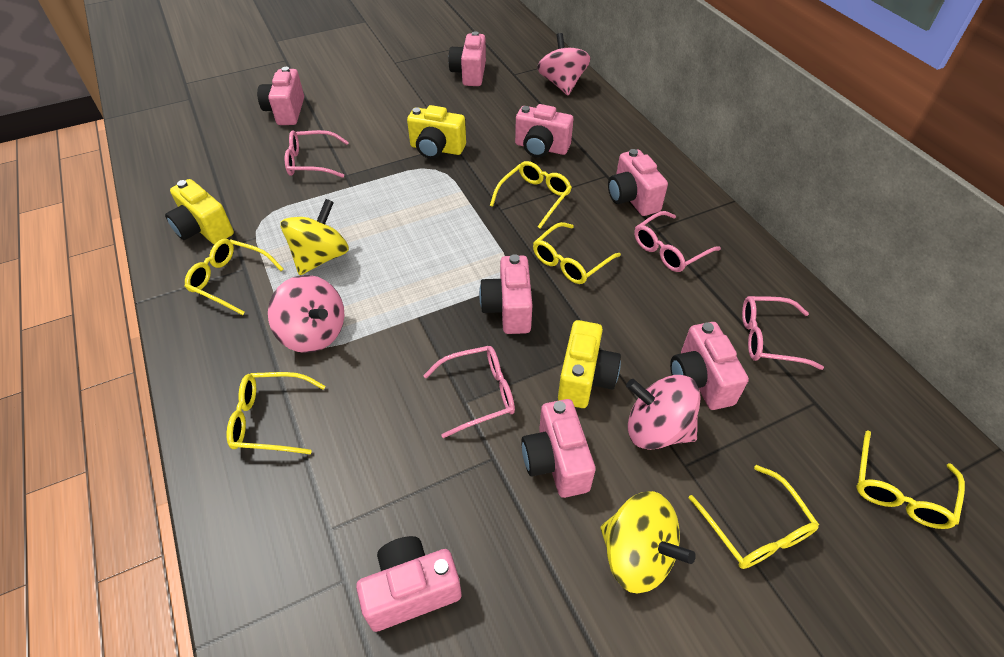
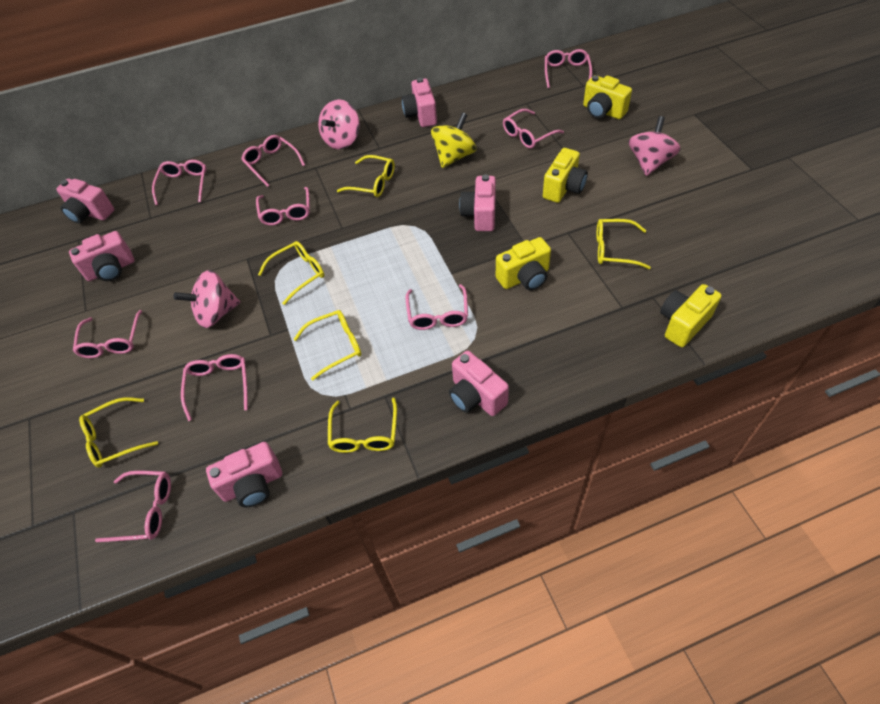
pink camera: [257,67,304,125] [356,536,462,632] [448,31,486,86] [479,254,533,334] [515,104,573,158] [521,399,595,498] [608,149,668,216] [670,322,749,410] = 8 -> [56,179,114,224] [69,231,134,281] [206,442,282,507] [402,78,437,127] [449,351,509,416] [459,174,496,231] = 6
pink glasses: [285,130,349,178] [423,346,515,438] [634,211,721,272] [742,296,824,370] = 4 -> [73,310,142,358] [95,471,171,542] [152,160,207,205] [181,354,248,421] [241,135,305,187] [256,187,310,226] [406,284,468,330] [503,109,564,149] [545,49,592,88] = 9
yellow camera: [165,179,234,244] [407,105,466,159] [558,320,621,408] = 3 -> [496,237,551,290] [543,148,588,203] [583,75,632,119] [660,284,721,347] = 4
yellow spinning top: [280,199,349,275] [600,491,696,594] = 2 -> [431,113,476,168] = 1

